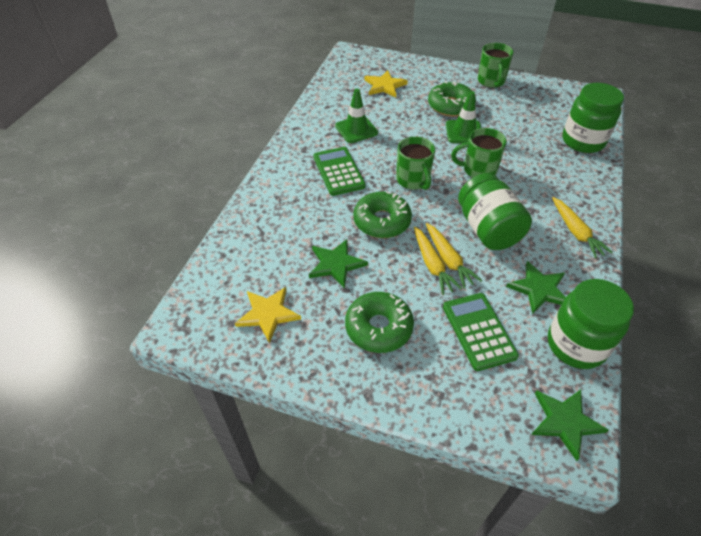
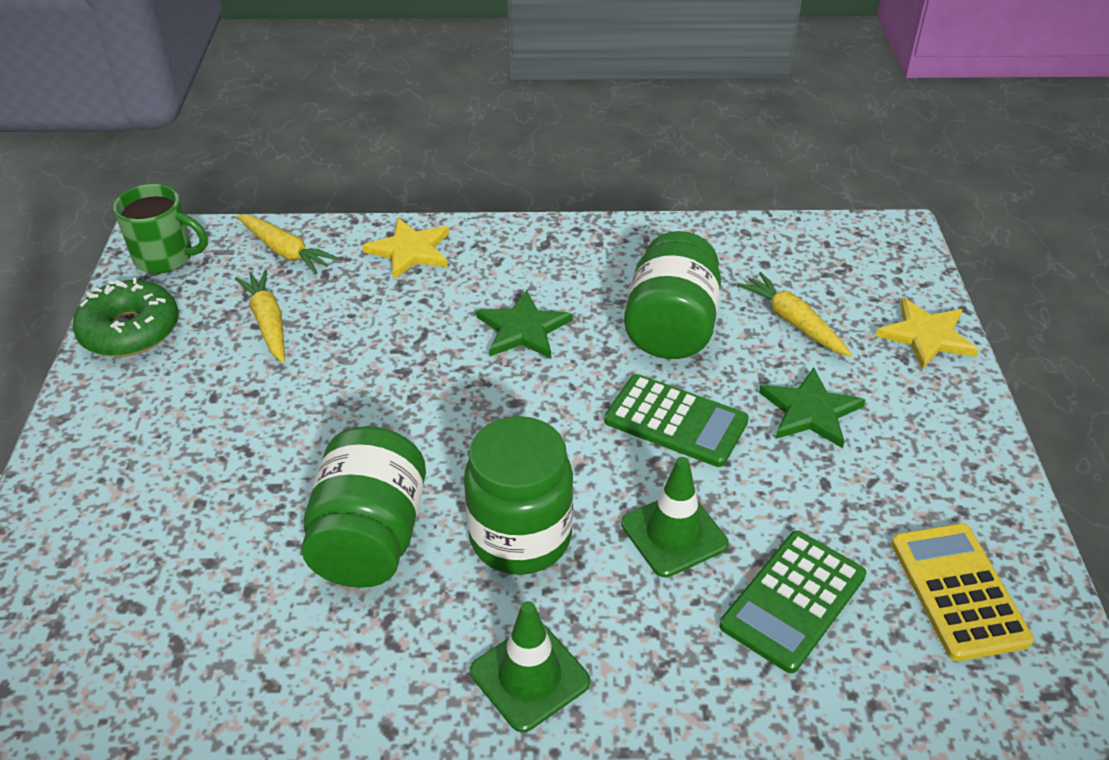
green donut: [345,292,414,353] [353,191,412,238] [428,81,476,117] = 3 -> [73,278,178,357] = 1
green mug: [396,137,435,190] [451,128,507,178] [478,43,514,88] = 3 -> [113,184,208,274] = 1
green star: [309,239,368,289] [506,261,566,314] [531,390,608,461] = 3 -> [476,290,573,358] [759,367,865,448] = 2
yellow calculator: none = 0 -> [891,523,1034,661] = 1

